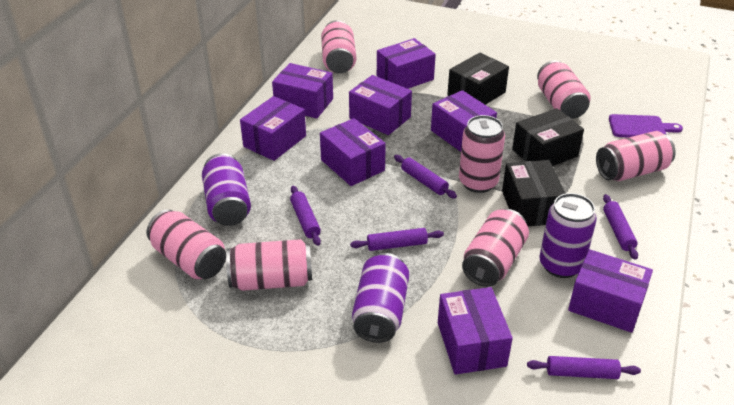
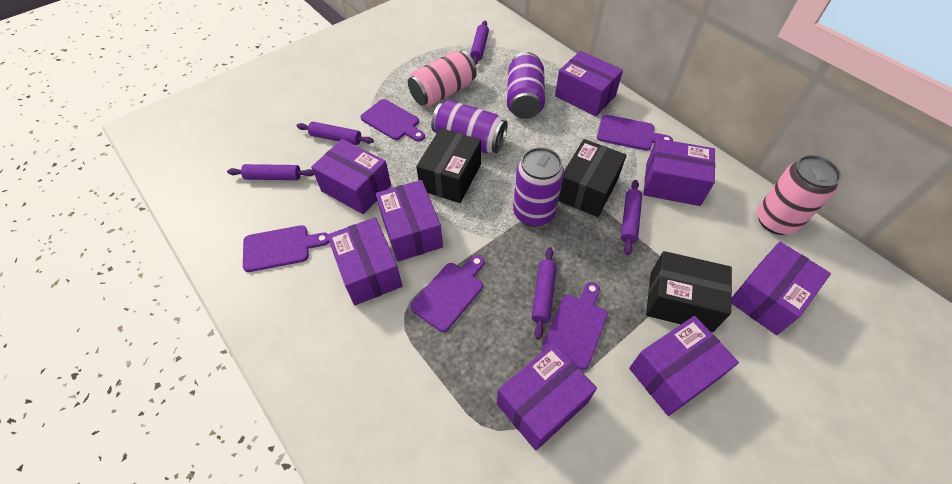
pink can: [146,209,226,279] [226,239,312,291] [321,20,356,73] [459,115,505,193] [462,209,529,287] [537,60,590,119] [596,131,676,181] = 7 -> [408,51,477,106] [757,155,841,235] = 2
purple cutting board: [609,114,683,137] = 1 -> [243,225,329,272] [361,99,425,141] [410,255,484,332] [542,282,608,370] [597,115,673,151] = 5

